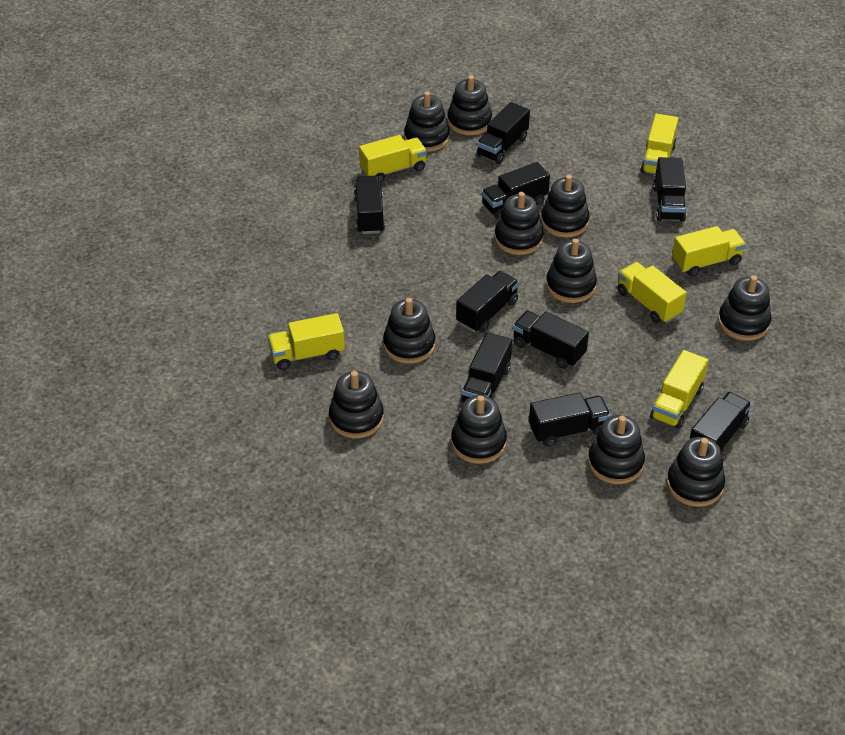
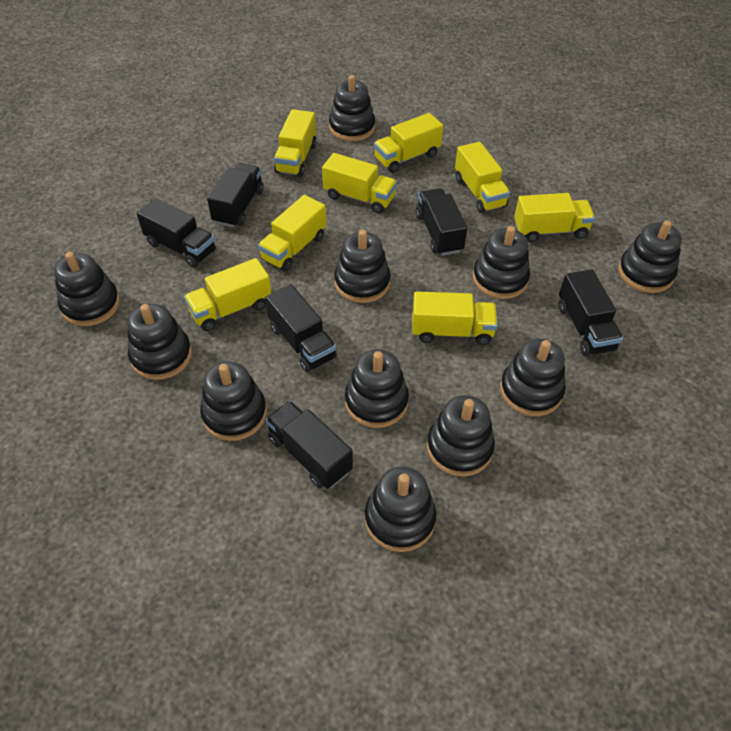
black truck: [354,176,385,234] [456,271,519,332] [460,332,512,403] [476,102,530,164] [481,162,550,219] [513,311,589,369] [529,392,611,447] [653,157,686,222] [690,392,752,455] = 9 -> [137,198,216,268] [207,163,264,227] [265,284,337,372] [265,401,353,489] [416,188,467,256] [558,269,623,356] = 6
yellow truck: [268,313,345,370] [359,135,427,182] [617,262,687,323] [640,113,678,174] [650,350,708,429] [672,226,746,276] = 6 -> [184,258,271,331] [258,195,326,271] [274,109,317,177] [322,153,397,214] [374,113,443,173] [412,291,498,345] [455,142,510,213] [514,193,595,242] = 8

